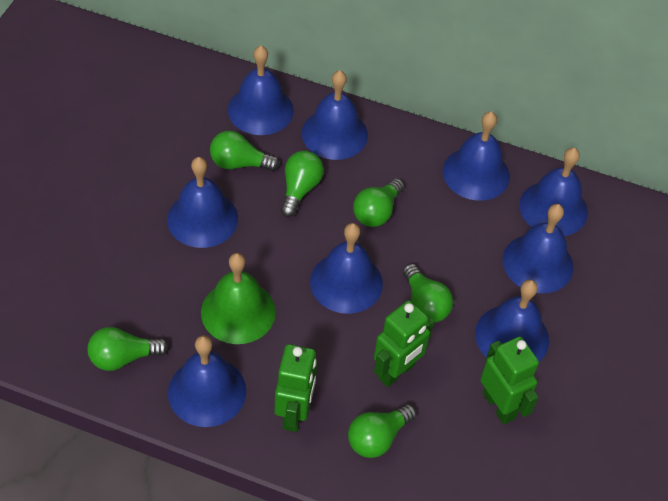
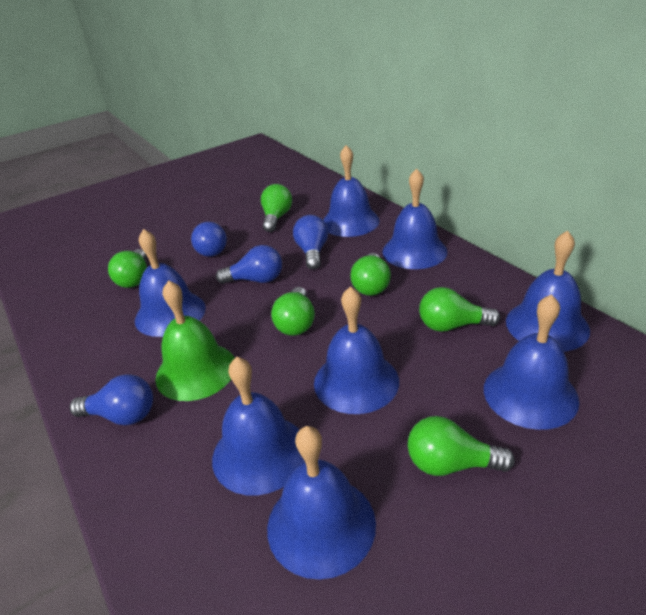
blue bell: [167,157,238,248] [168,335,246,427] [228,46,294,135] [302,70,368,160] [310,223,383,314] [443,111,510,201] [475,280,549,362] [503,204,573,293] [519,148,588,236] = 9 -> [135,229,206,337] [212,357,305,495] [267,426,376,580] [314,286,399,414] [323,145,380,237] [383,168,447,269] [484,294,579,430] [506,230,590,352] = 8
blue light bulb: none = 0 -> [70,374,153,425] [191,222,227,257] [216,245,282,284] [293,215,328,270] = 4
green robot: [275,344,317,432] [374,300,434,387] [480,336,539,424] = 3 -> none = 0

